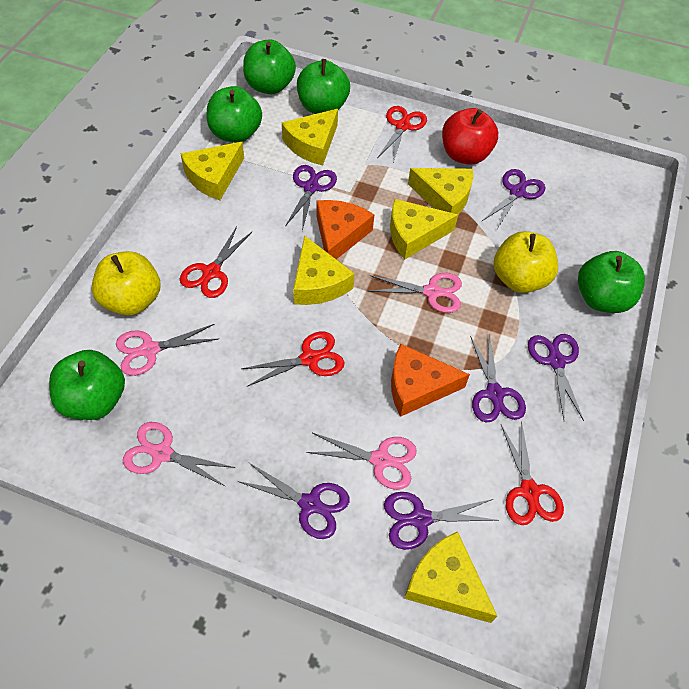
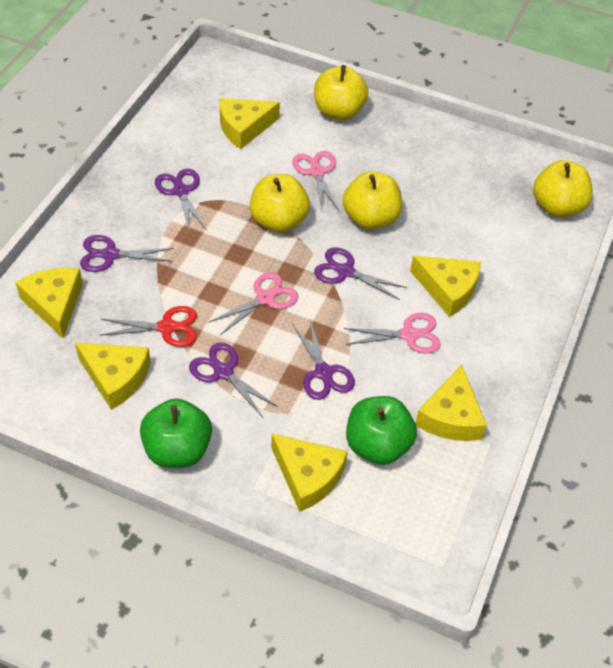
green apple: [49,350,125,420] [207,86,262,143] [243,39,296,94] [297,59,350,114] [578,251,645,313] = 5 -> [140,399,212,468] [346,396,417,465] = 2
orange cheese: [317,200,374,259] [391,344,470,417] = 2 -> none = 0
pink scissors: [116,324,218,376] [123,422,235,487] [306,433,417,490] [368,273,462,313] = 4 -> [208,272,298,335] [292,151,339,211] [343,313,441,354] = 3
purple scissors: [237,462,349,539] [285,165,337,231] [384,492,498,550] [470,333,526,422] [482,169,545,229] [528,334,584,421] = 6 -> [80,235,174,272] [155,169,207,233] [189,343,278,417] [292,319,355,400] [314,247,407,300] = 5
red apple: [442,108,498,165] = 1 -> none = 0
red scissors: [180,226,252,298] [241,332,344,386] [377,106,427,162] [501,421,564,525] = 4 -> [100,306,197,347] = 1
yellow apple: [92,251,160,316] [494,231,558,293] = 2 -> [250,174,310,233] [314,65,368,120] [343,171,402,230] [533,160,593,217] = 4

